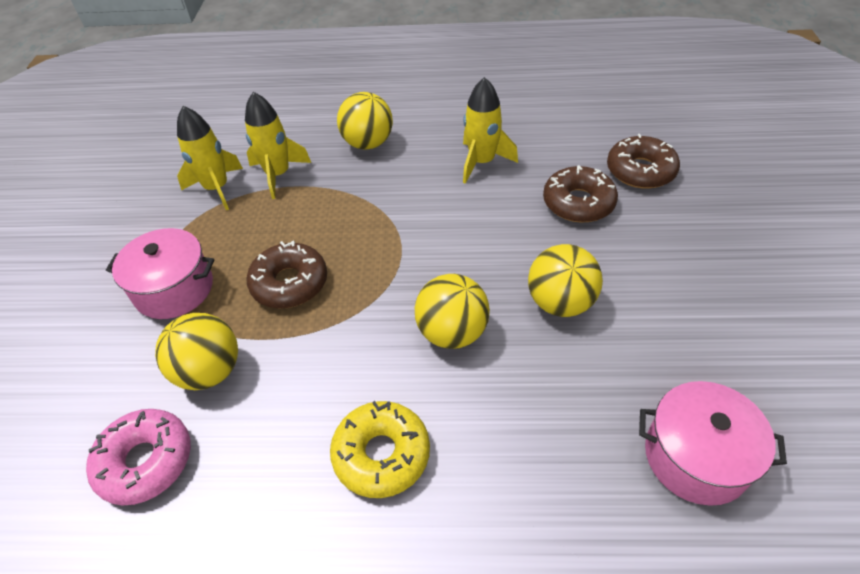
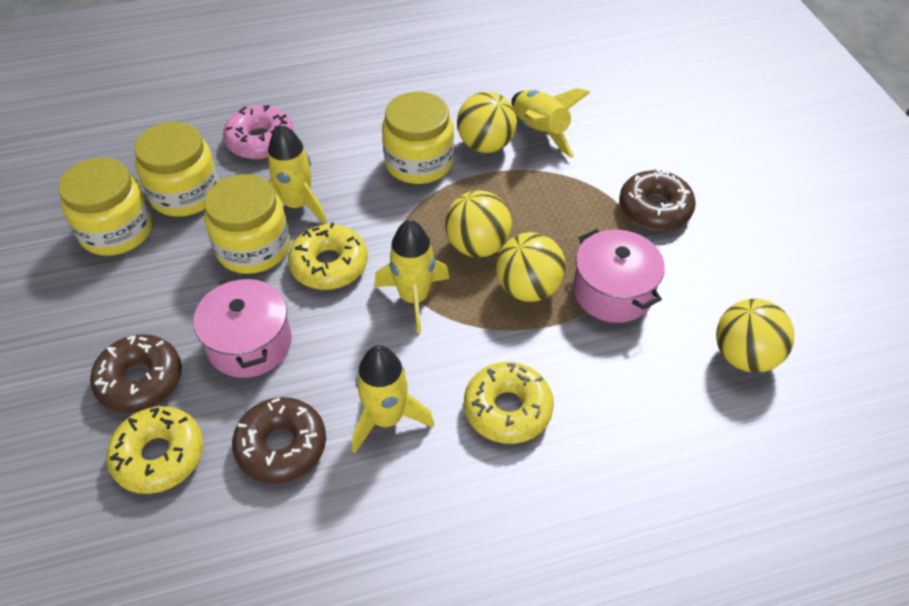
yellow donut: [330,401,430,498] = 1 -> [106,406,203,494] [288,222,368,290] [464,362,554,444] = 3
yellow jar: none = 0 -> [58,157,153,256] [134,122,219,217] [204,174,290,274] [382,92,454,184] = 4
yellow rocket: [177,106,243,210] [245,92,311,199] [463,77,518,184] = 3 -> [268,124,327,225] [352,345,434,453] [374,220,450,333] [511,88,591,158] = 4

